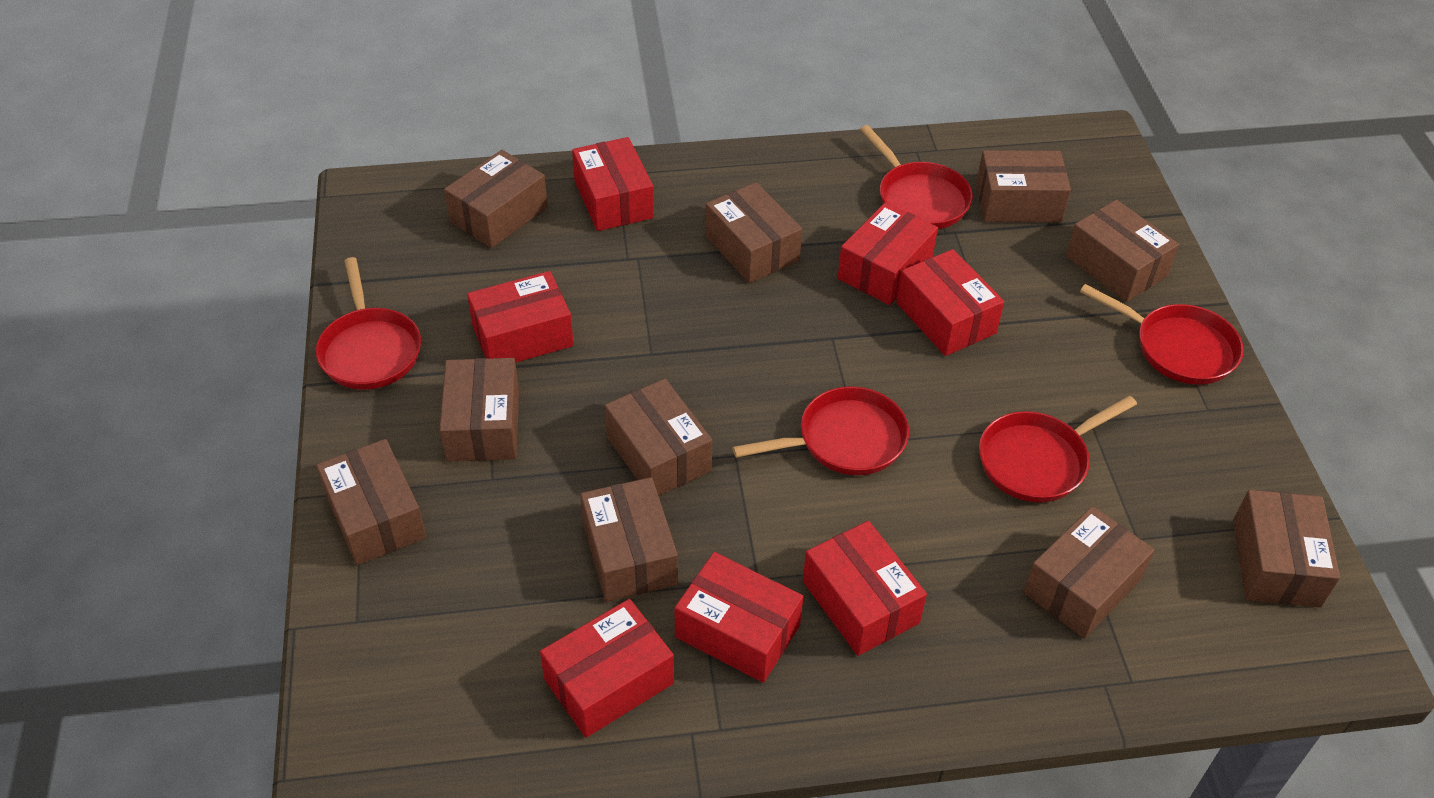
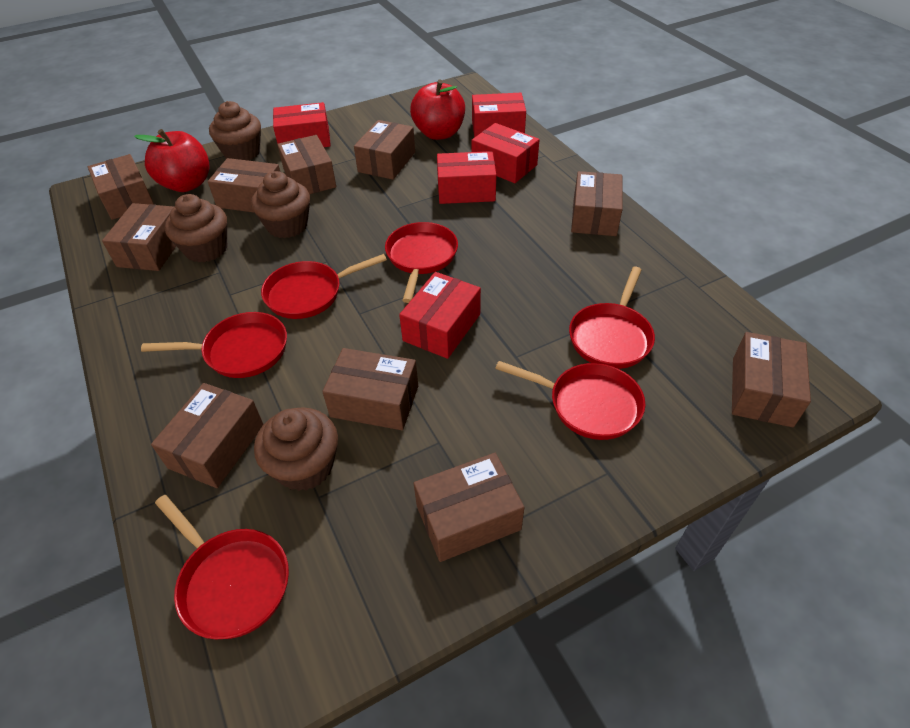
brown cupcake: none = 0 -> [165,194,227,263] [209,101,261,161] [251,171,310,238] [254,407,338,491] = 4
red apple: none = 0 -> [134,129,210,192] [410,80,465,140] = 2
red box: [467,271,574,363] [540,599,674,738] [572,137,654,231] [675,552,803,683] [803,521,927,656] [838,202,938,305] [896,249,1004,356] = 7 -> [273,102,331,147] [399,272,481,359] [437,151,496,204] [471,123,539,183] [472,93,526,138] = 5
red pan: [316,257,421,390] [732,386,909,475] [860,125,973,229] [979,395,1137,502] [1080,284,1244,385] = 5 -> [141,312,287,378] [155,495,289,639] [261,254,387,319] [385,222,458,303] [495,361,645,440] [569,267,655,369] = 6

